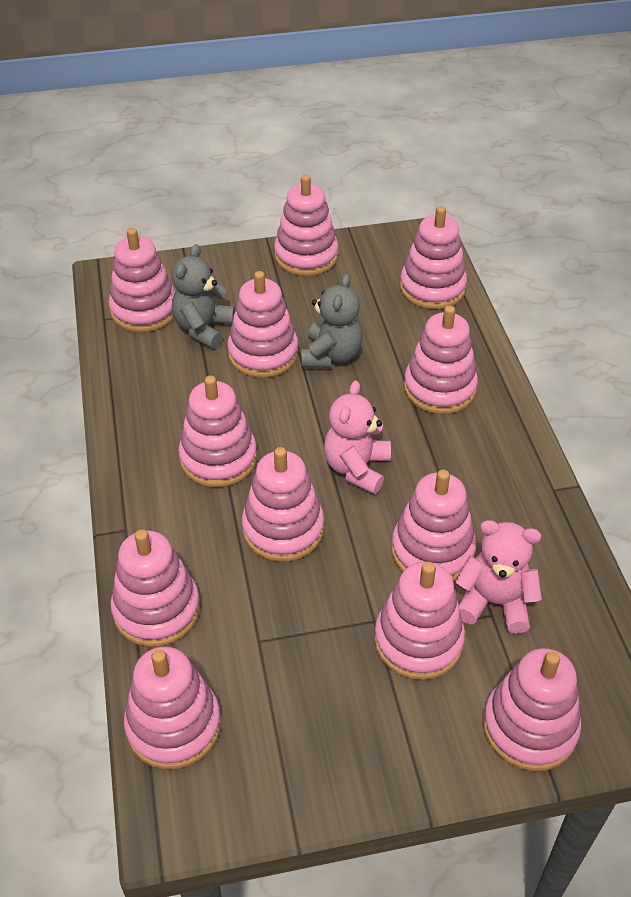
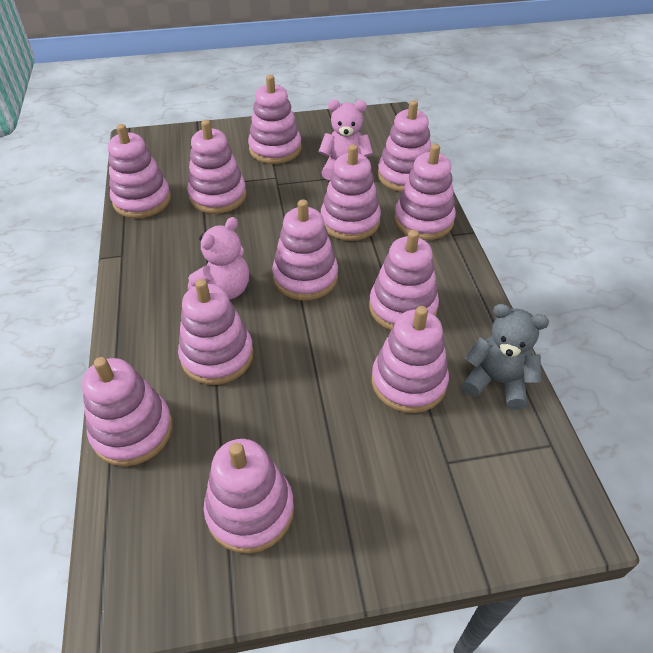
grey teddy bear: [172,244,235,349] [301,274,363,368] = 2 -> [462,304,549,410] = 1

